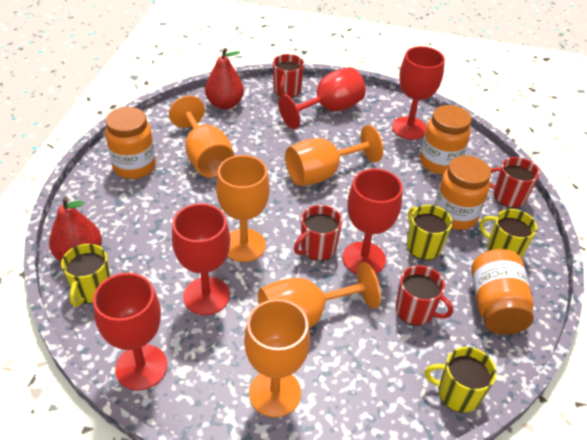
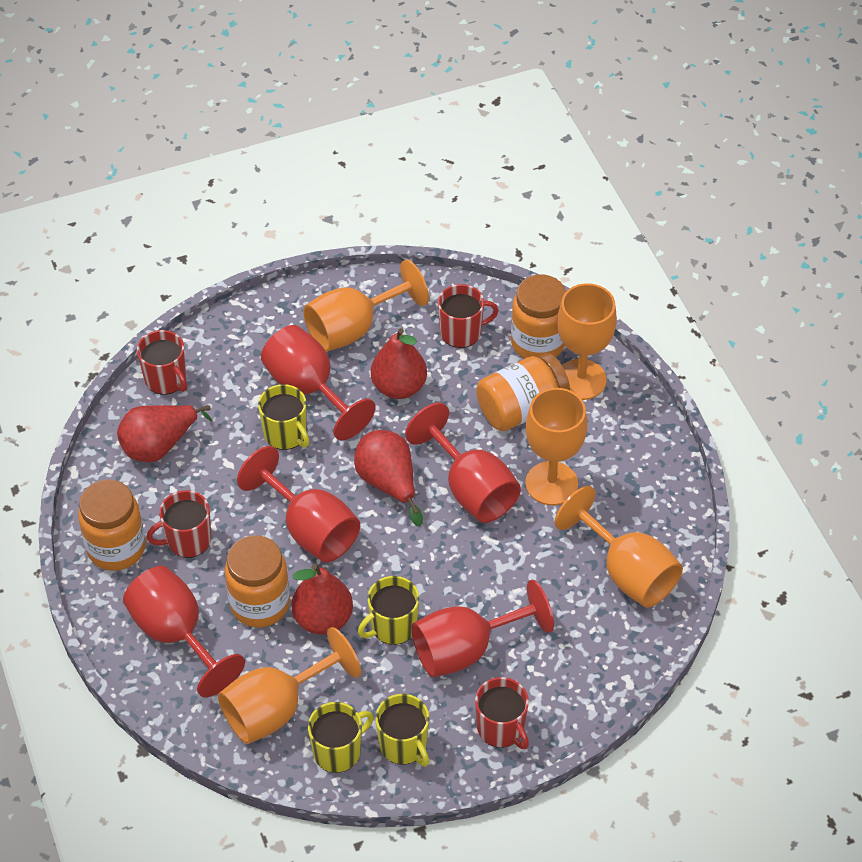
red pear: [49,197,102,261] [205,48,244,109] = 2 -> [117,405,212,462] [292,564,353,634] [354,430,423,526] [371,328,427,399] = 4

